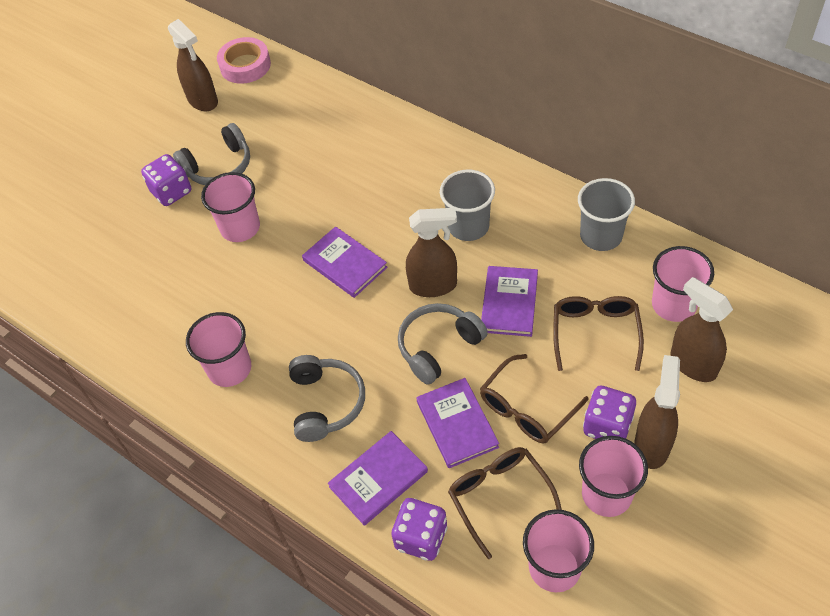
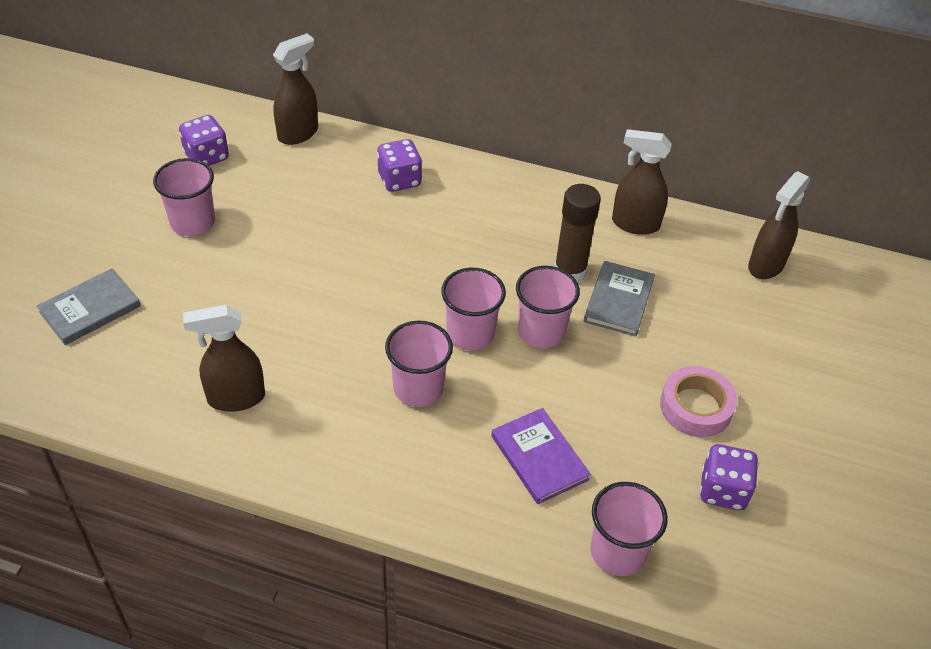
brown glasses: [448,447,562,559] [480,354,589,444] [553,296,644,371] = 3 -> none = 0
brown glue stick: none = 0 -> [555,184,601,282] = 1
grey book: none = 0 -> [37,268,141,345] [584,261,655,336] = 2
grey cup: [440,170,495,241] [578,178,635,251] = 2 -> none = 0
grey headphones: [173,123,250,185] [289,355,365,442] [398,303,488,385] = 3 -> none = 0
purple book: [302,226,387,298] [328,431,428,526] [416,378,499,468] [481,266,538,337] = 4 -> [491,408,591,504] = 1

